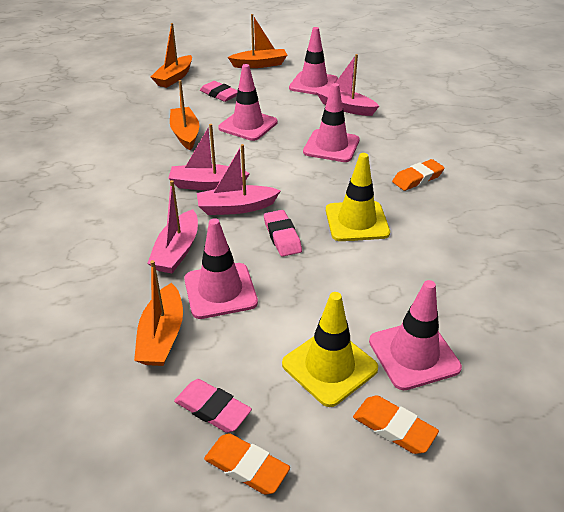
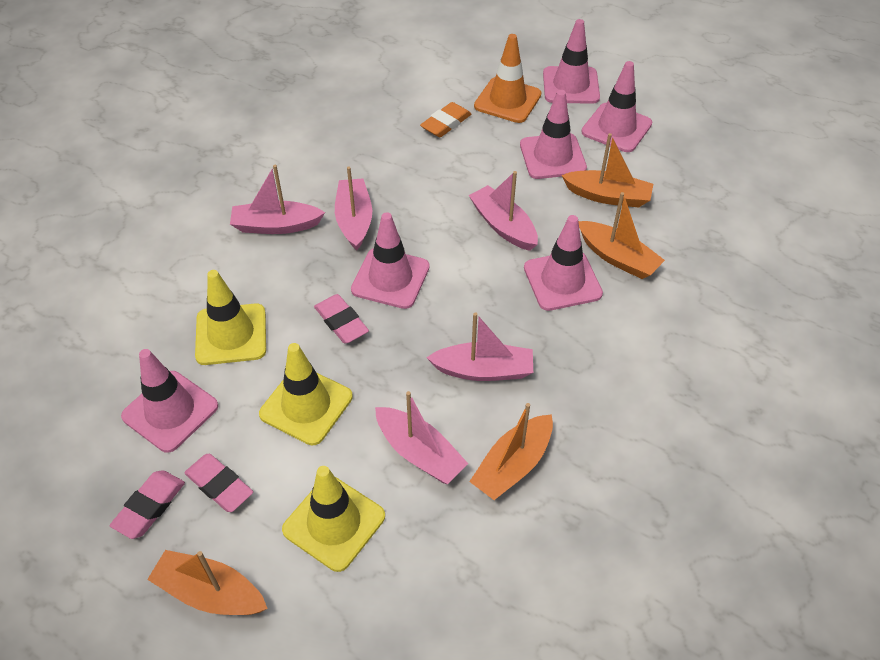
orange eraser: [204,433,290,495] [353,395,439,454] [392,159,445,191] = 3 -> [420,102,471,137] = 1
orange traffic cone: none = 0 -> [474,34,542,123] = 1
pink boat: [147,180,198,273] [168,124,250,191] [197,144,281,215] [316,54,379,116] = 4 -> [230,165,325,234] [335,167,372,250] [375,391,468,484] [426,312,533,381] [469,171,538,251] = 5
pink traffic cone: [184,218,258,319] [218,64,278,141] [289,27,338,95] [303,83,359,162] [369,280,462,390] = 5 -> [121,349,218,453] [351,212,430,309] [520,90,587,179] [524,215,603,311] [543,19,600,104] [581,61,652,152] = 6
yellow traffic cone: [282,292,378,407] [326,153,390,241] = 2 -> [195,270,266,365] [259,343,353,446] [282,466,385,572] = 3

